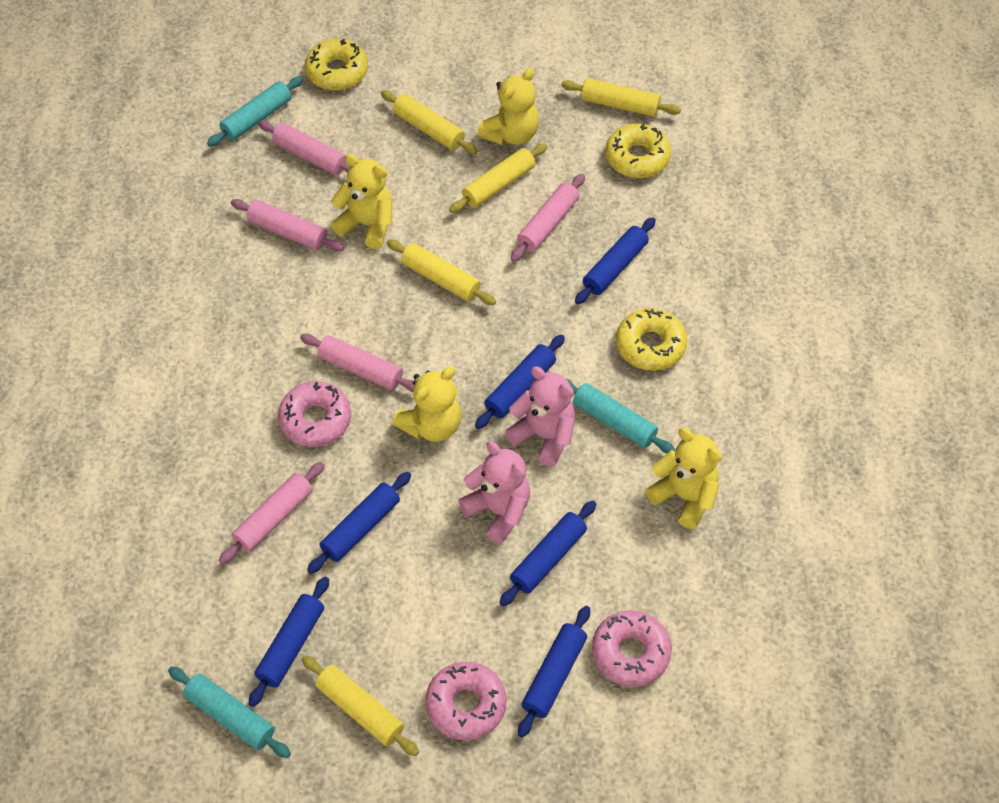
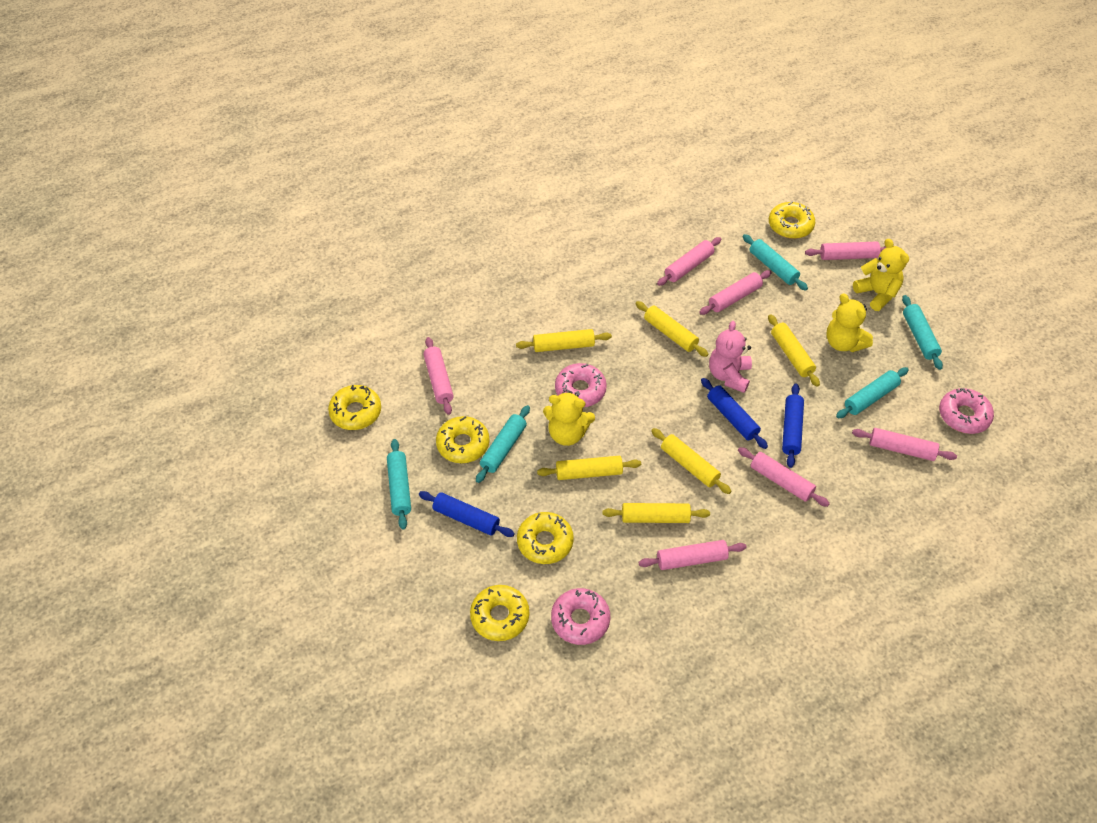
blue rolling pin: [249,577,329,707] [307,472,411,574] [475,335,565,429] [500,501,596,606] [518,606,590,738] [575,217,656,304] = 6 -> [419,491,515,537] [701,378,768,449] [782,384,804,468] = 3
pink rolling pin: [219,462,325,564] [231,199,344,252] [258,120,351,175] [300,334,414,392] [511,174,585,262] = 5 -> [423,337,454,415] [639,540,747,570] [657,237,721,286] [699,270,772,315] [738,447,830,507] [805,241,886,260] [852,428,957,461] = 7
pink teddy bear: [458,441,530,544] [505,366,575,466] = 2 -> [709,321,752,393] = 1
turquoise rolling pin: [168,666,291,758] [207,76,303,147] [565,378,675,453] = 3 -> [387,439,411,530] [476,405,530,483] [742,234,808,291] [836,367,909,418] [902,295,943,370] = 5
yellow donut: [305,39,368,90] [605,123,671,178] [616,308,687,371] = 3 -> [328,385,381,430] [436,416,490,463] [470,585,529,641] [517,512,574,564] [769,201,815,239] = 5
yellow rolling pin: [302,655,419,756] [381,90,478,154] [387,240,496,305] [449,143,547,213] [561,78,681,117] = 5 -> [516,329,612,352] [537,456,641,480] [602,503,710,523] [635,301,709,357] [651,428,731,494] [768,314,820,387] = 6
yellow teddy bear: [331,154,392,249] [392,367,461,442] [477,68,539,146] [645,428,722,529] = 4 -> [543,391,595,446] [827,293,873,352] [853,239,909,311] = 3

